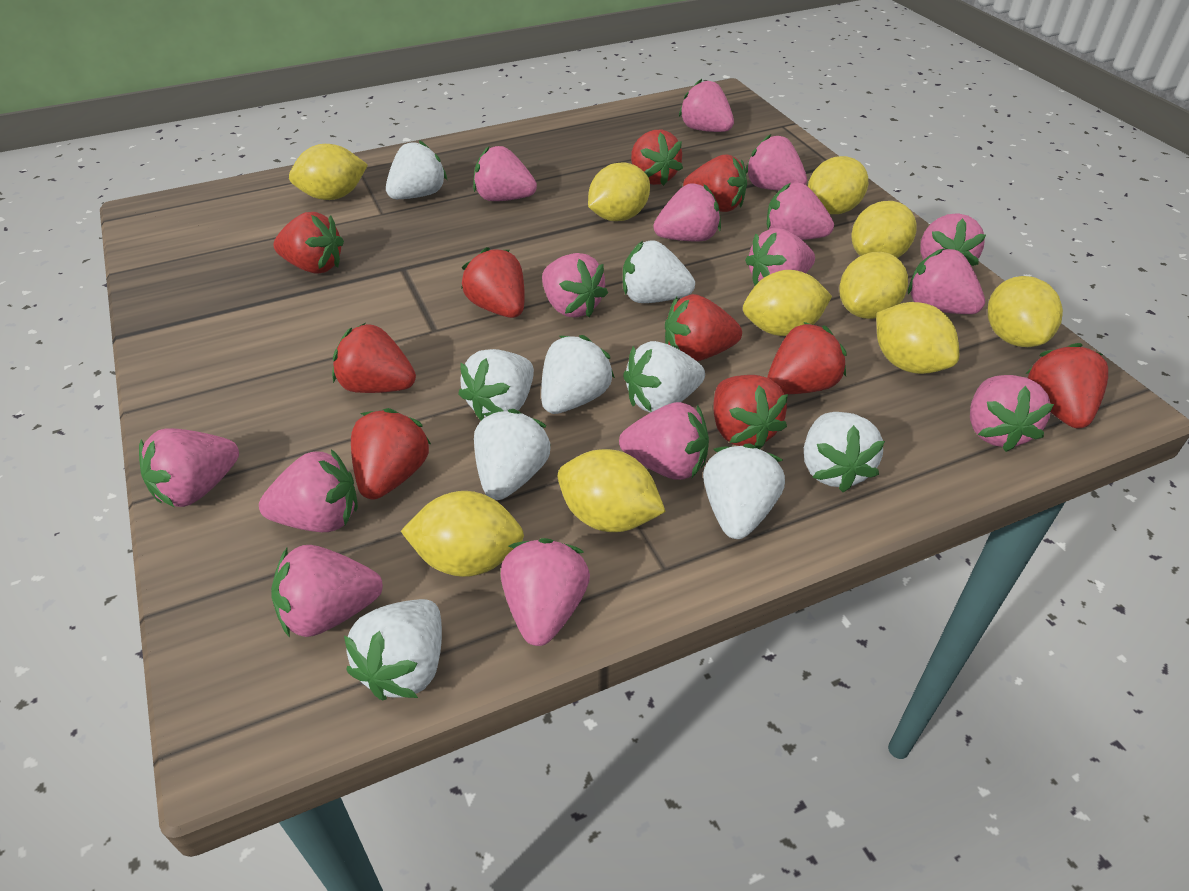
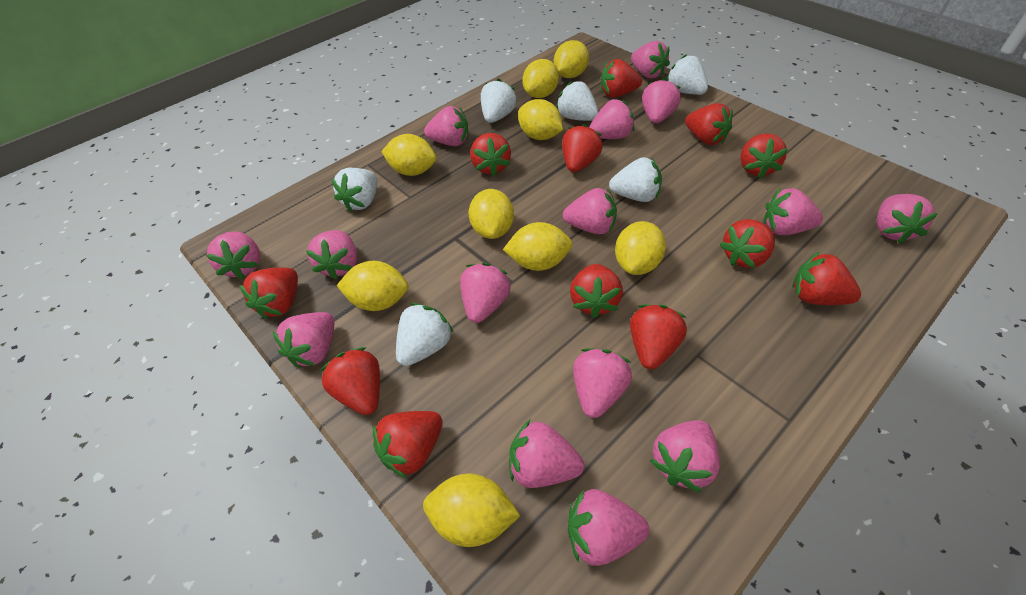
red strawberry: [273,212,344,274] [332,323,416,393] [351,408,431,500] [461,247,525,318] [631,130,683,186] [665,294,742,361] [683,154,747,212] [713,375,788,449] [767,322,847,395] [1026,343,1108,429] = 10 -> [239,268,298,319] [319,347,380,415] [373,411,443,479] [470,133,511,176] [562,124,603,172] [570,264,623,318] [601,59,642,98] [630,305,687,369] [685,103,733,145] [720,219,775,268] [741,133,788,178] [792,251,861,305] = 12
white strawberry: [344,599,442,700] [386,140,447,199] [458,349,534,421] [474,409,550,500] [541,335,615,414] [623,240,695,303] [623,341,705,413] [703,443,785,539] [804,412,885,492] = 9 -> [331,168,377,212] [396,303,454,366] [481,79,517,123] [556,81,598,121] [609,157,662,202] [667,54,708,95] = 6
yellow lemon: [289,144,368,200] [401,491,524,577] [558,449,666,532] [588,163,650,221] [743,270,832,336] [808,156,868,214] [839,252,908,319] [851,201,916,258] [876,302,959,374] [988,276,1063,347] = 10 -> [337,261,409,311] [381,134,437,176] [423,474,520,547] [468,189,514,239] [503,222,573,271] [518,99,563,140] [522,59,559,98] [553,40,589,78] [615,221,666,275] = 9

